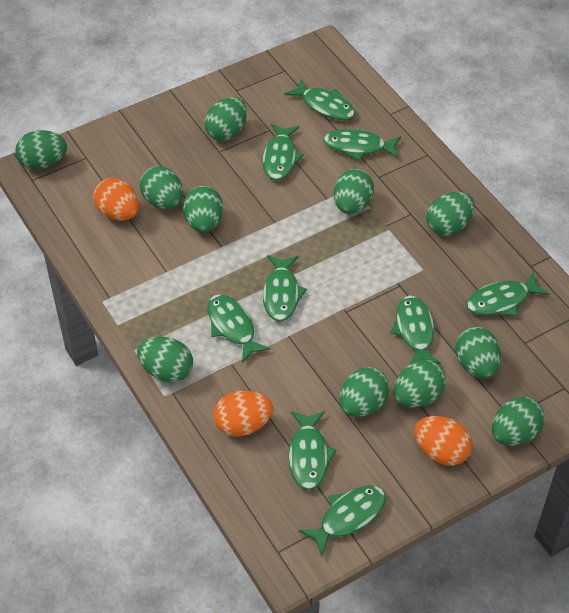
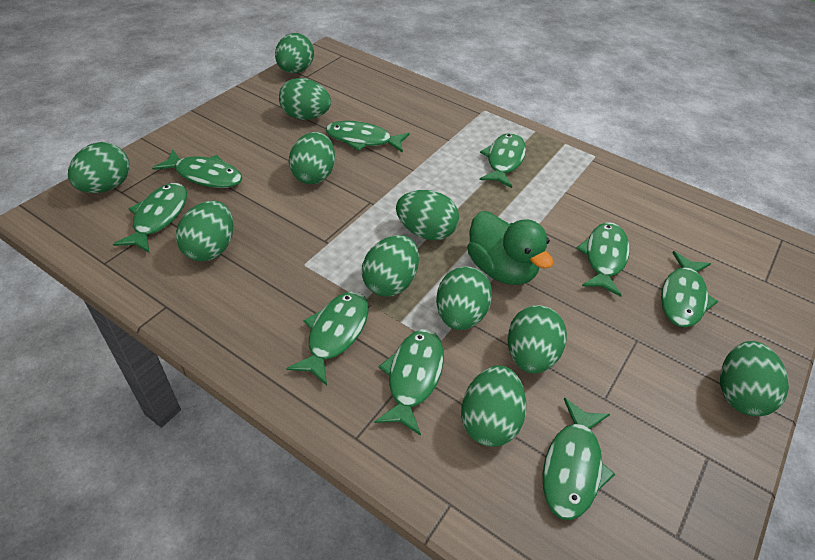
green duck: none = 0 -> [467,211,553,285] = 1
orange egg: [93,178,139,221] [214,391,273,436] [414,416,472,466] = 3 -> none = 0

